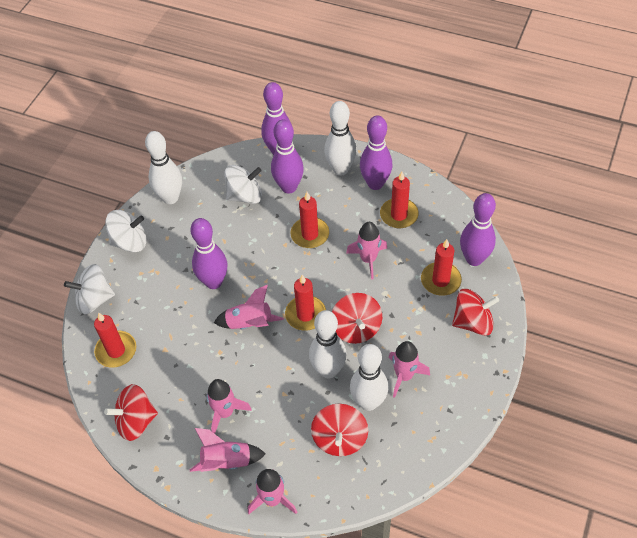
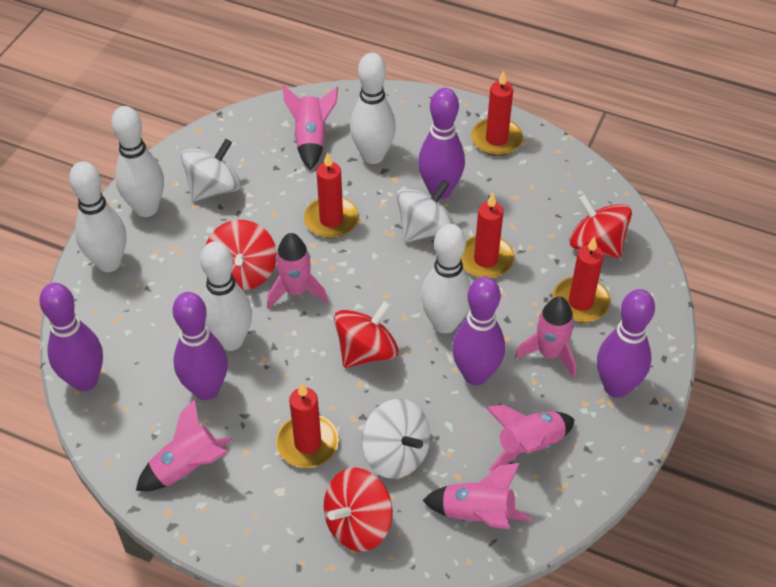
white bowling pin: [145,131,182,204] [309,310,347,379] [324,101,357,176] [350,344,388,411] = 4 -> [69,161,126,272] [111,106,164,217] [200,241,252,351] [350,53,396,164] [421,224,471,334] = 5

